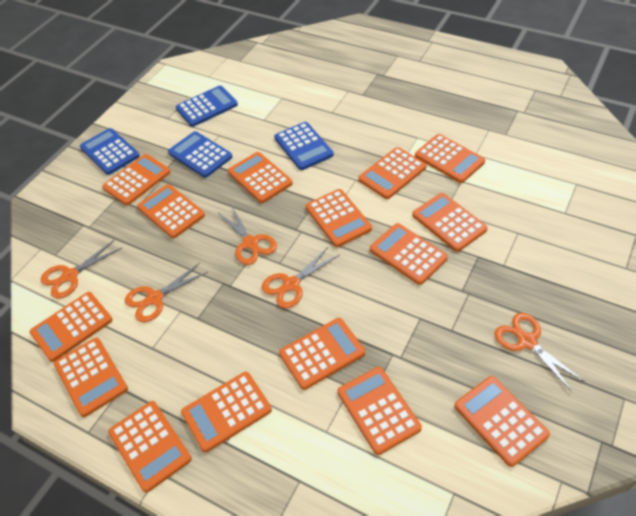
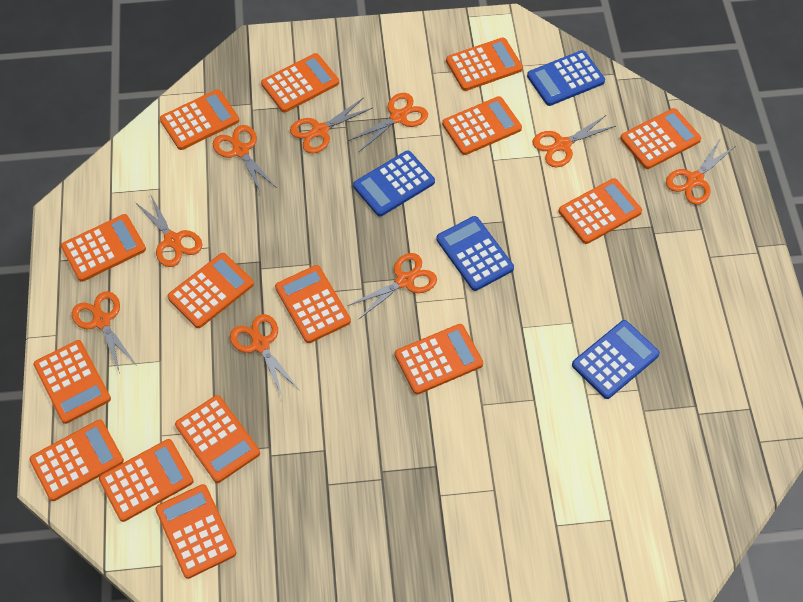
orange scissors: [41,240,122,299] [125,263,208,322] [219,205,277,265] [262,247,339,308] [494,313,585,392] = 5 -> [72,291,136,374] [135,194,202,267] [213,125,277,193] [230,314,299,398] [290,98,372,154] [348,93,428,152] [348,253,437,320] [532,115,616,167] [666,138,734,205] = 9

